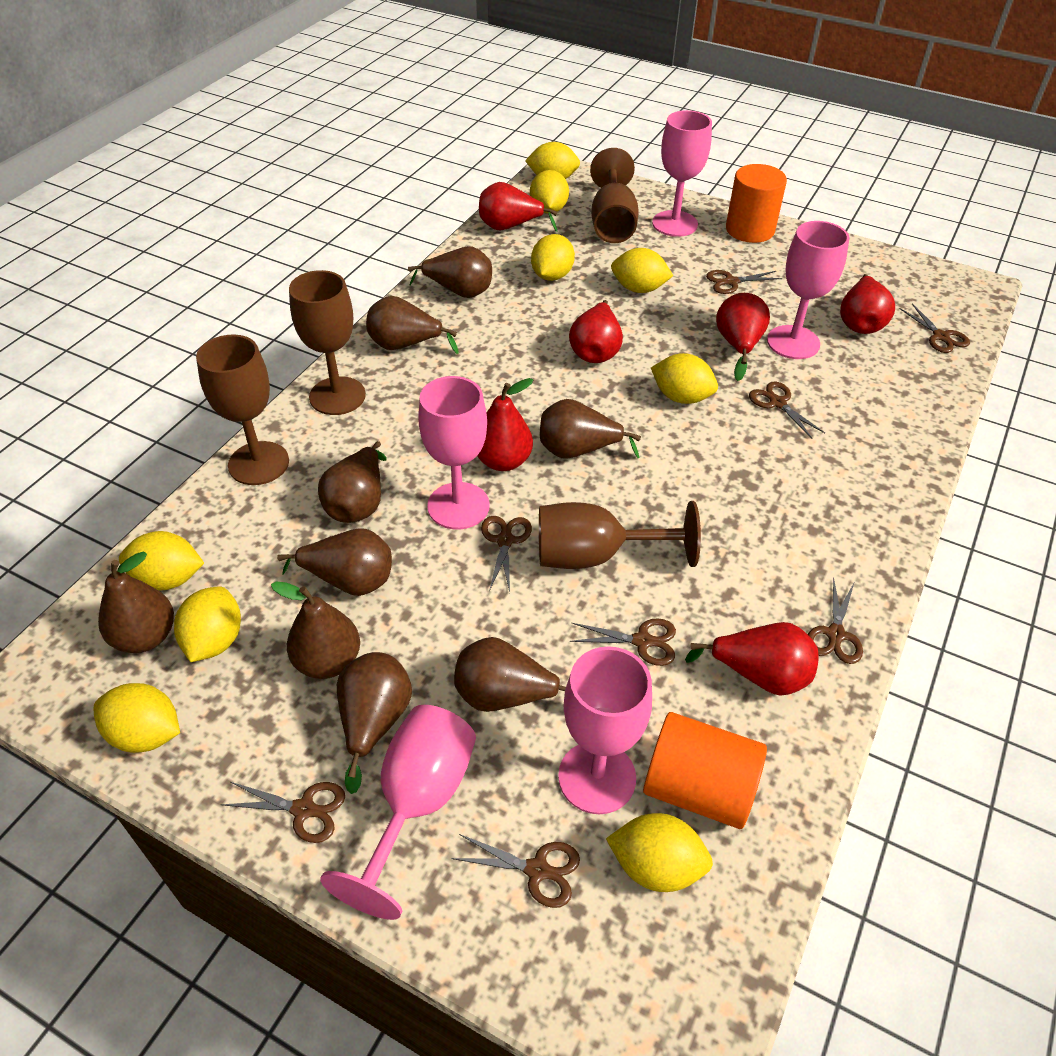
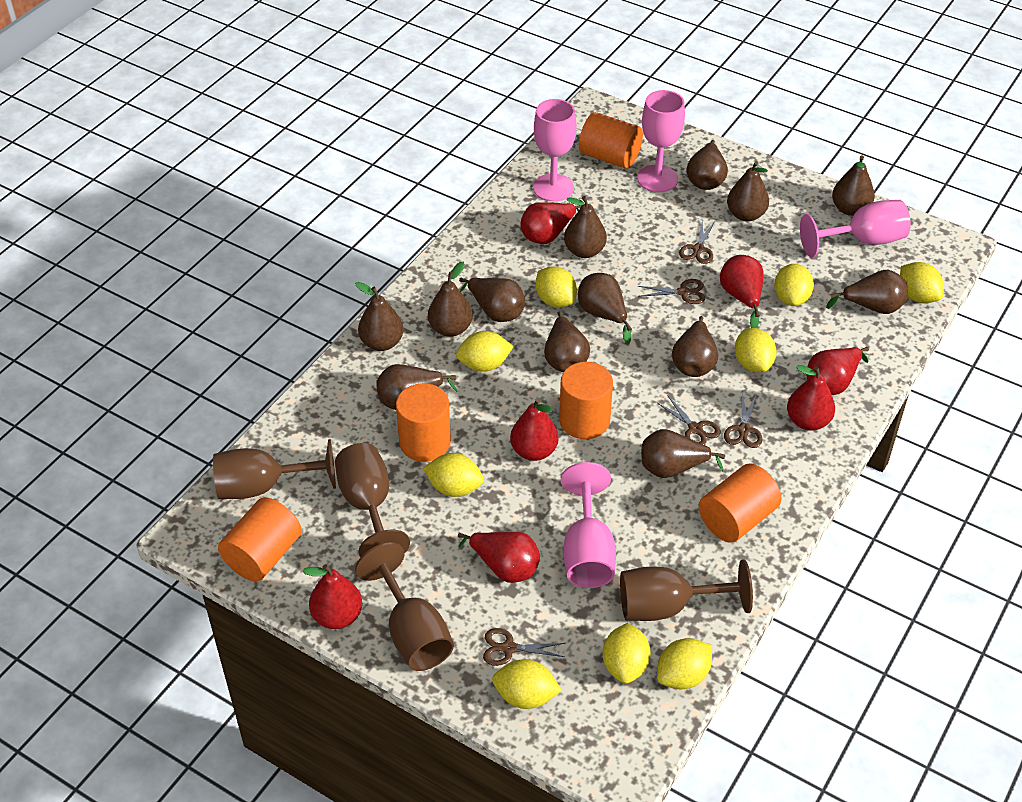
brown pear: [98,551,174,653] [271,582,360,679] [277,528,392,596] [318,441,387,523] [337,652,412,794] [366,296,459,354] [408,246,492,298] [454,637,566,712] [540,399,641,459] = 9 -> [355,282,404,351] [376,364,458,410] [428,261,473,337] [459,278,525,322] [544,311,590,372] [564,196,607,258] [578,273,632,345] [642,429,725,478] [672,316,718,377] [686,140,728,190] [727,161,769,221] [826,270,908,314] [832,156,875,216] = 13
brown scissors: [220,781,345,843] [451,834,580,908] [481,516,532,592] [569,618,676,666] [706,270,782,294] [749,382,825,438] [808,577,863,664] [899,304,970,353] = 8 -> [483,628,566,666] [638,279,705,304] [657,395,721,445] [679,220,715,264] [724,394,763,448] = 5
orange cylinder: [643,712,767,829] [726,164,787,243] = 2 -> [218,497,302,582] [396,383,451,462] [559,362,613,439] [579,112,643,169] [699,463,781,543] = 5
pink goblet: [320,705,476,920] [418,376,490,530] [558,646,652,814] [652,110,712,237] [767,221,850,359] = 5 -> [533,99,576,202] [561,462,616,588] [637,90,685,192] [800,200,911,257] = 4
red pear: [477,378,533,471] [479,182,558,232] [569,300,623,363] [685,622,819,696] [716,293,770,381] [840,274,895,334] = 6 -> [302,564,362,629] [458,532,540,583] [510,398,559,461] [520,202,582,244] [720,255,764,328] [787,365,835,431] [806,347,869,395] = 7

